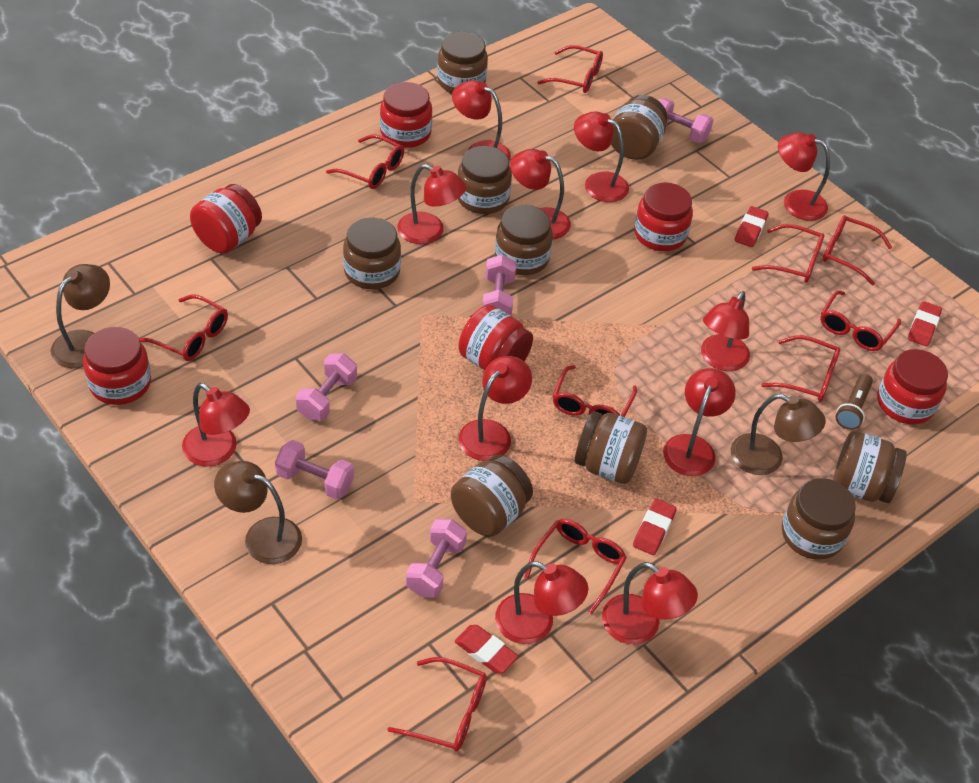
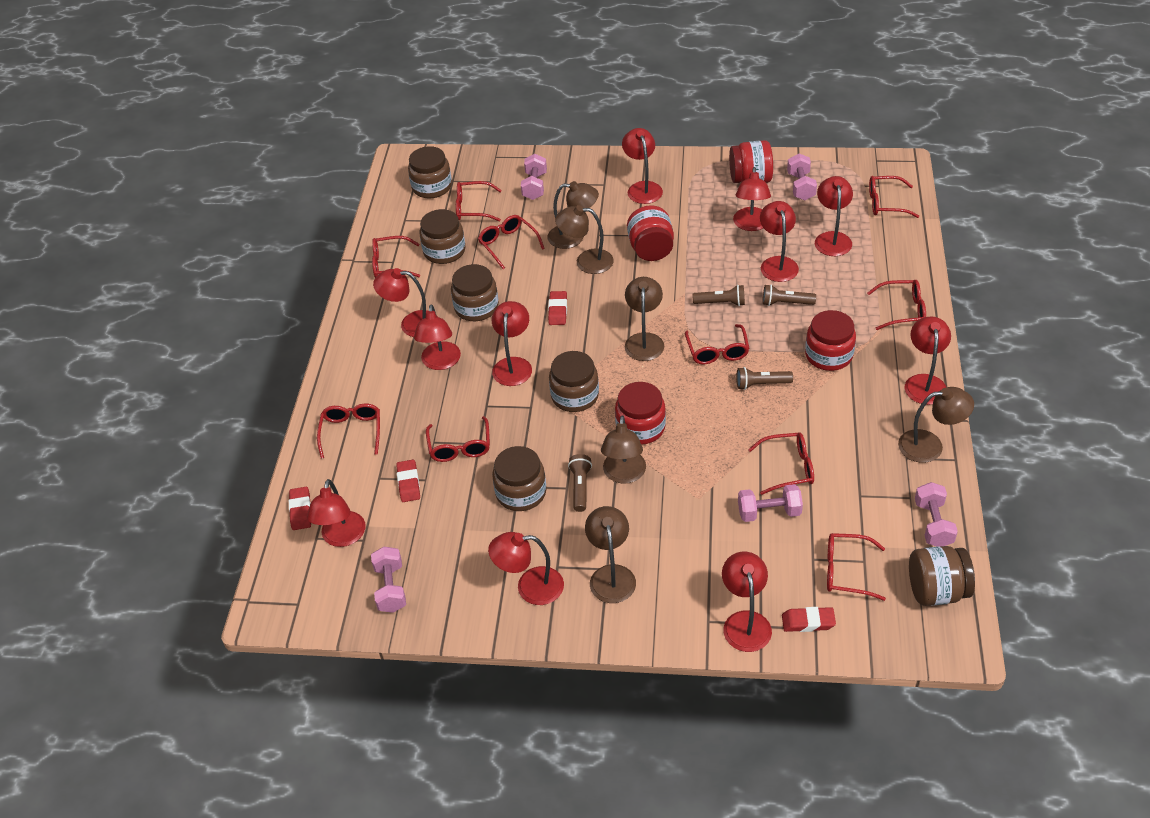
brown flashlight: [836,374,873,430] = 1 -> [568,454,592,512] [693,285,745,306] [736,367,793,390] [763,285,816,306] = 4
brown jar: [343,217,401,289] [437,32,488,93] [451,455,533,537] [458,146,512,214] [495,205,553,275] [575,411,647,484] [611,95,668,160] [782,478,856,560] [833,431,907,503] = 9 -> [408,146,452,198] [419,209,466,264] [451,264,499,321] [492,446,546,511] [549,351,599,412] [909,546,975,606] = 6
brown lamp: [50,264,110,368] [214,461,302,564] [731,394,826,475] = 3 -> [548,181,599,249] [555,205,614,274] [585,506,636,603] [601,415,646,484] [625,277,664,361] [898,387,974,463] = 6
red jar: [83,327,151,405] [190,184,262,254] [380,82,432,148] [458,305,533,370] [634,182,693,251] [877,349,948,424] = 6 -> [615,382,666,445] [627,205,674,261] [729,140,773,183] [805,310,856,371] = 4

